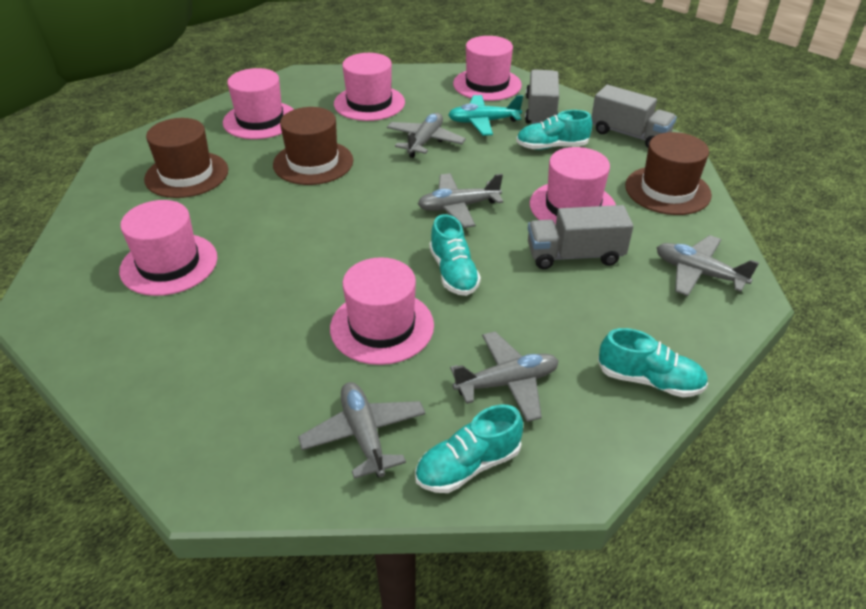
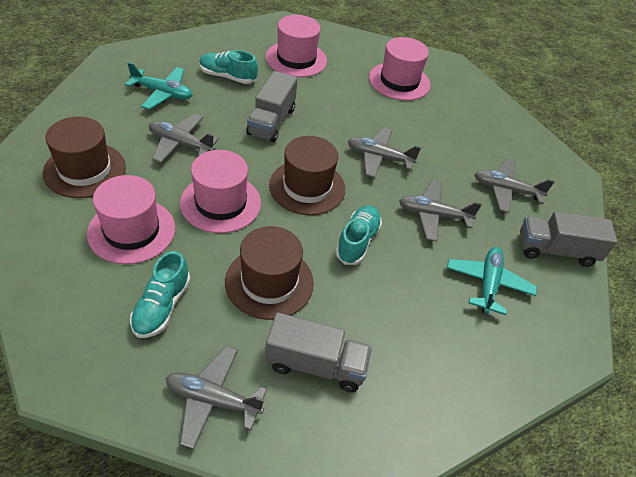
pink hat: [119,200,218,296] [223,68,294,139] [330,257,434,365] [334,53,405,121] [453,36,522,101] [530,147,616,225] = 6 -> [87,175,175,264] [180,150,261,233] [266,15,327,77] [369,37,430,101] = 4
turquoise plane: [448,95,523,136] = 1 -> [125,62,192,110] [447,247,537,315] = 2
turquoise shoe: [415,405,523,493] [429,214,481,296] [516,110,592,150] [598,328,708,397] = 4 -> [130,251,190,338] [199,50,258,84] [335,205,382,265] = 3

